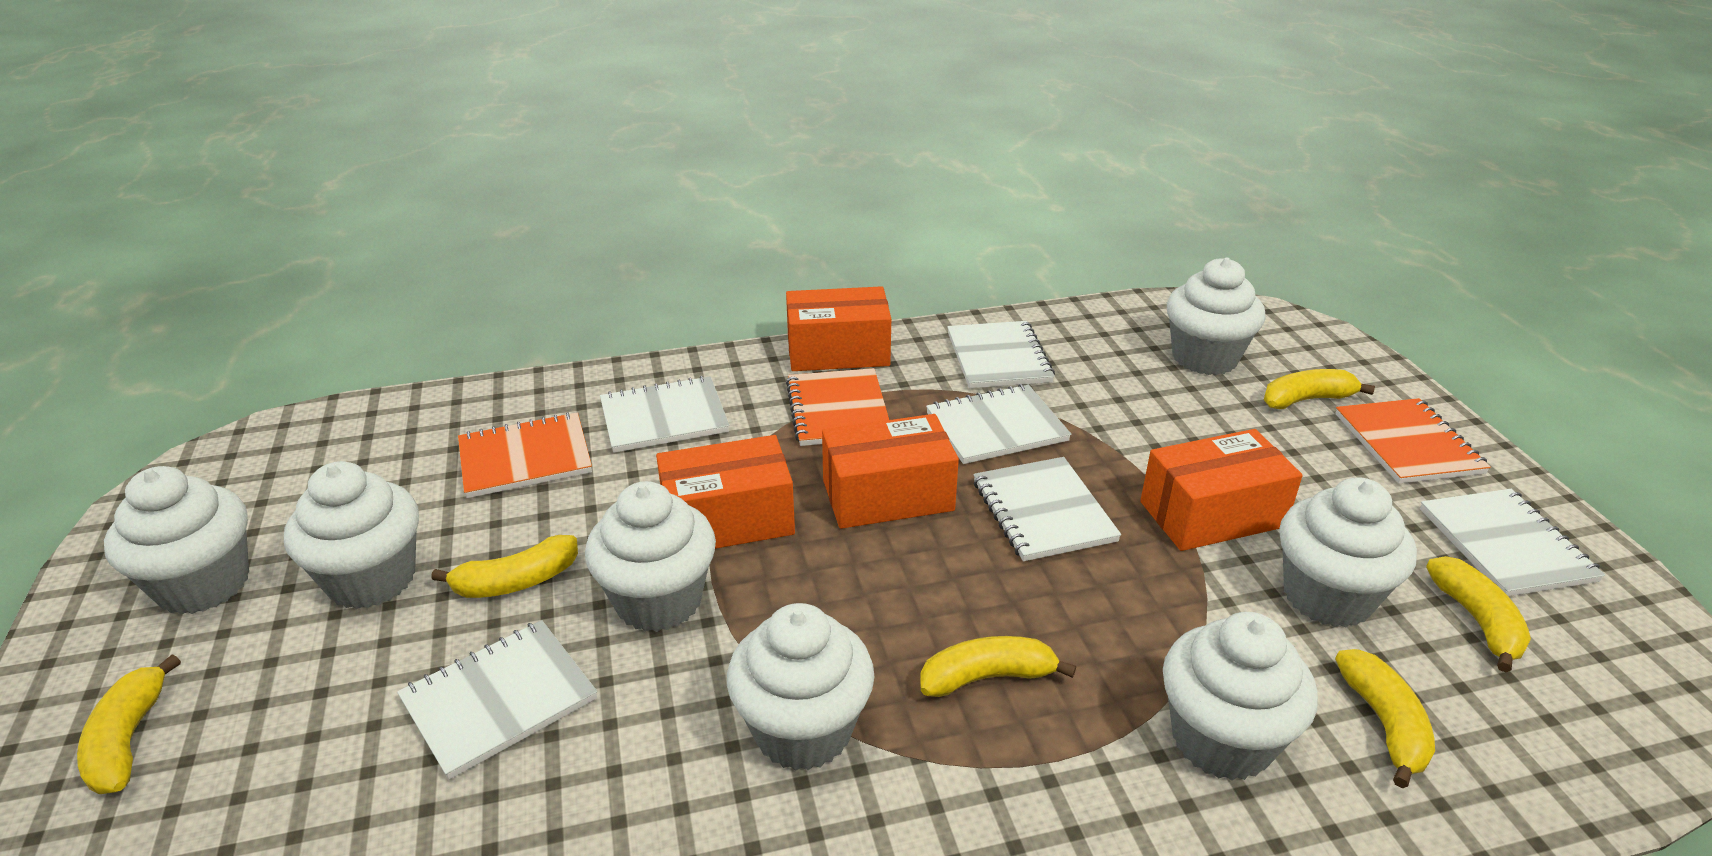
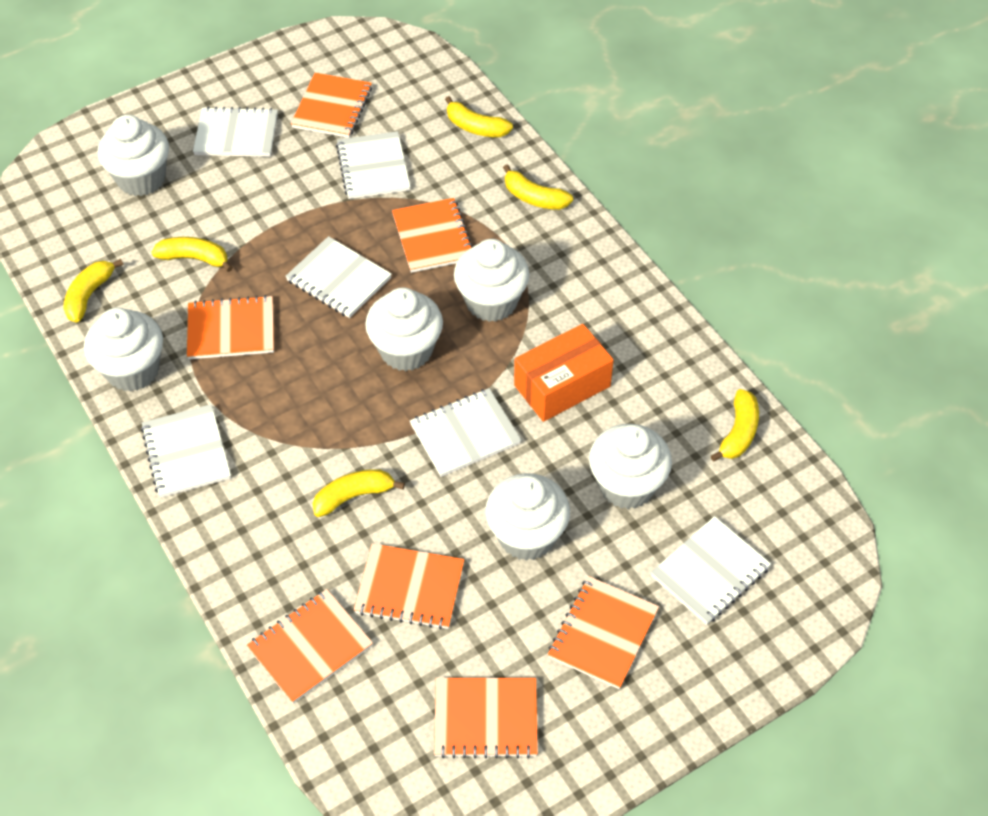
orange box: [656,435,795,549] [786,286,891,371] [822,414,959,529] [1140,429,1303,551] = 4 -> [514,324,614,422] = 1
orange notebook: [458,412,592,498] [786,368,889,446] [1335,398,1491,484] = 3 -> [187,295,274,359] [247,589,373,703] [291,73,372,138] [354,543,464,630] [392,198,473,273] [434,678,538,758] [548,576,659,689] = 7
white cupcake: [104,466,249,615] [284,461,419,609] [585,481,716,632] [727,603,874,771] [1163,612,1318,780] [1167,257,1266,375] [1279,477,1417,627] = 7 -> [84,308,163,392] [98,115,169,196] [365,287,443,371] [454,239,530,322] [485,473,570,561] [589,424,672,509] = 6

